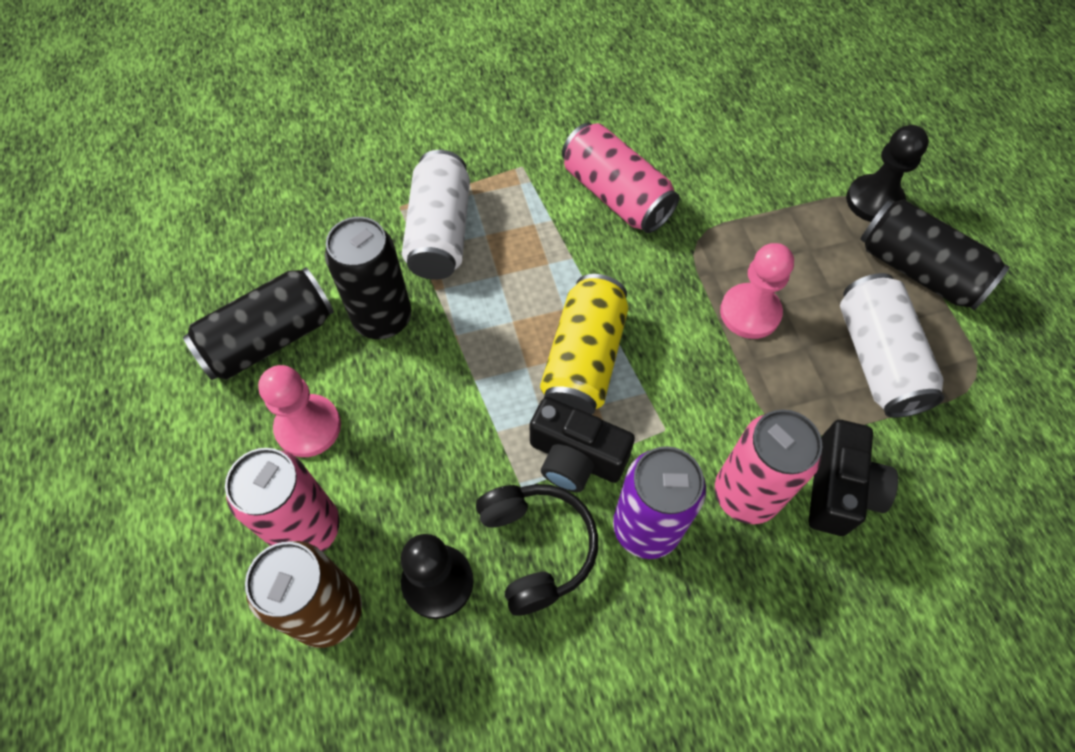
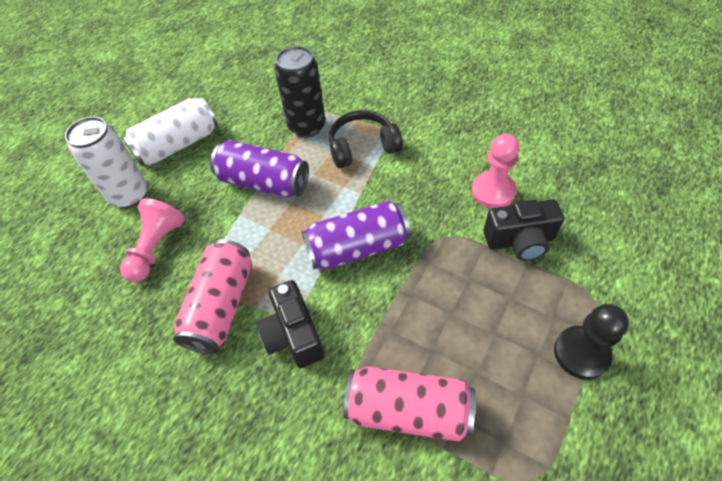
black can: [183,267,334,380] [325,217,411,339] [860,199,1010,310] = 3 -> [274,46,325,138] = 1
black pawn: [401,534,474,619] [846,125,929,222] = 2 -> [554,304,629,380] = 1
brown can: [245,541,362,648] = 1 -> none = 0
pink can: [225,448,339,552] [562,123,679,233] [715,409,822,524] = 3 -> [173,239,252,354] [344,366,476,442] = 2
purple can: [613,446,706,559] = 1 -> [210,140,309,198] [302,201,410,270] = 2
yellow can: [540,274,629,415] = 1 -> none = 0

